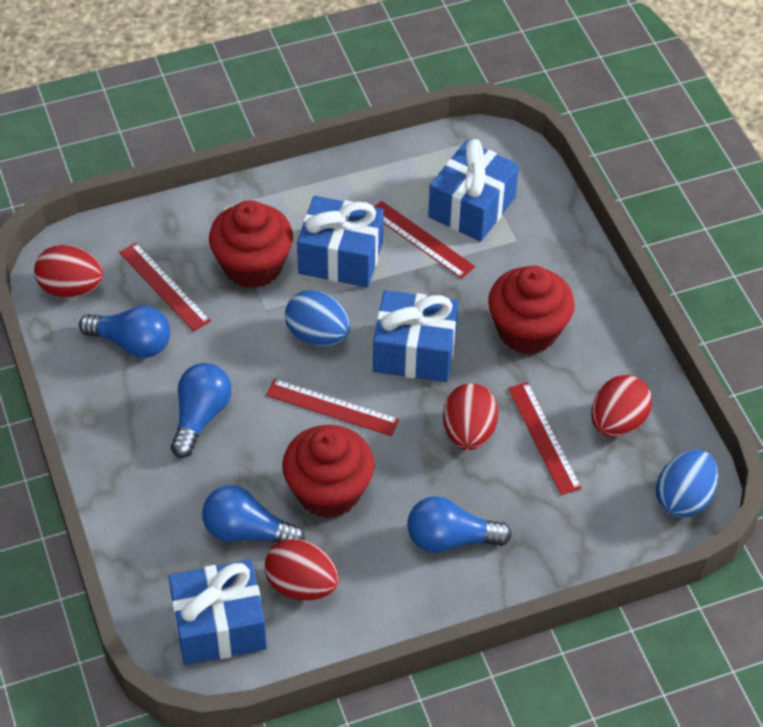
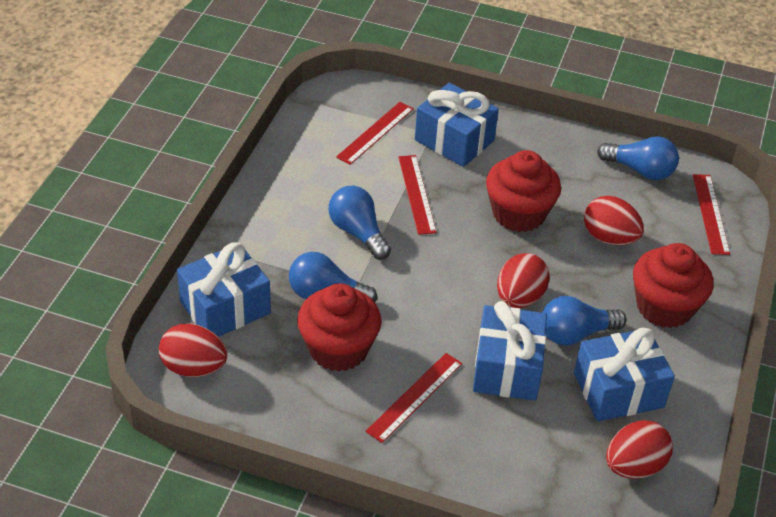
blue egg: [285,290,350,346] [656,449,718,518] = 2 -> none = 0

